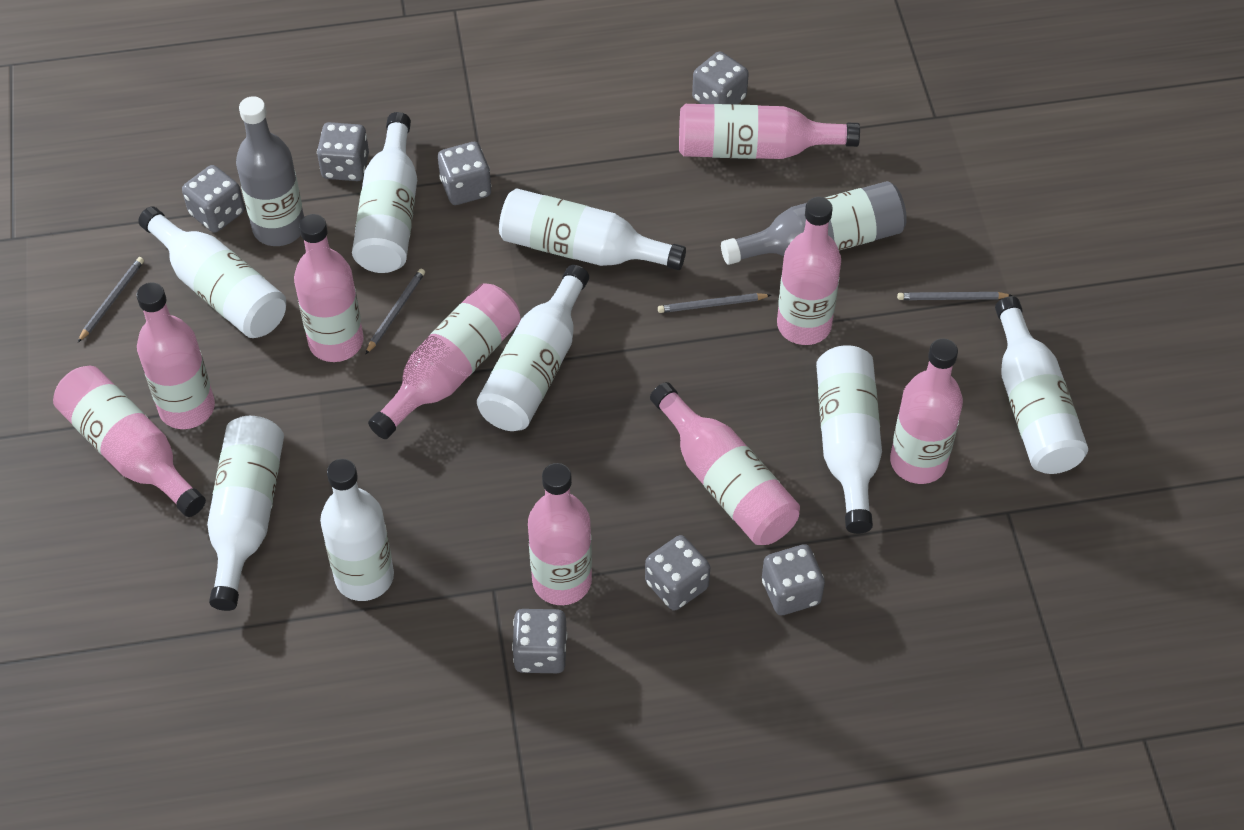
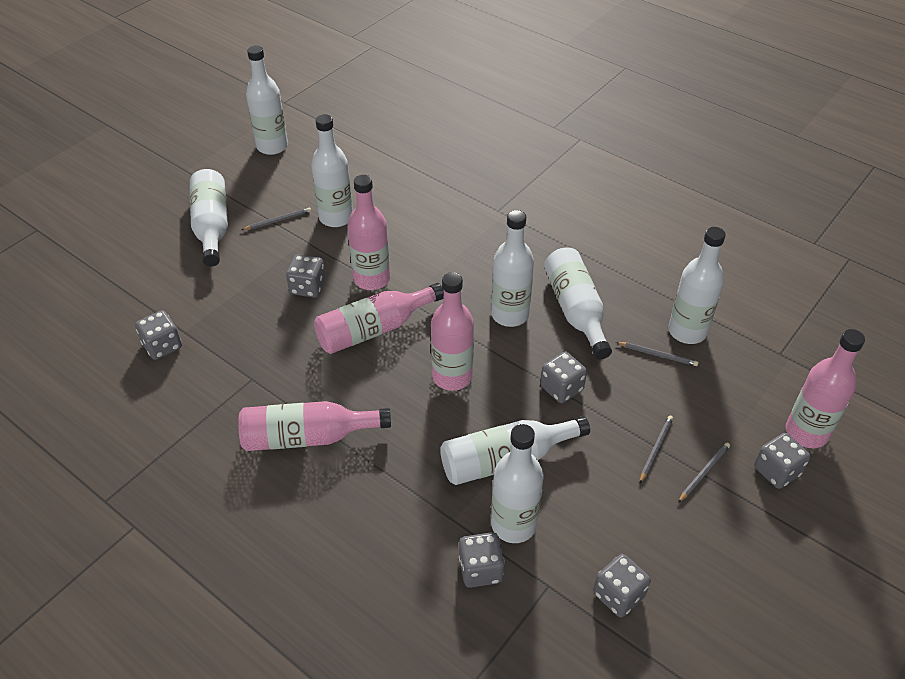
grey bottle: [236,96,304,246] [721,181,907,265] = 2 -> none = 0
grey dice: [182,165,245,232] [317,122,369,181] [438,142,491,205] [512,609,568,673] [645,535,710,611] [692,51,749,105] [762,544,825,615] = 7 -> [135,310,182,360] [286,255,325,298] [459,532,505,588] [540,352,587,403] [593,554,651,617] [754,433,811,489] = 6
pink bottle: [53,366,206,517] [136,283,215,429] [294,214,364,362] [368,283,520,439] [528,463,592,605] [650,382,800,545] [679,104,860,159] [777,197,841,345] [890,338,963,484] = 9 -> [238,401,391,451] [314,283,444,354] [347,175,390,290] [431,272,474,391] [786,329,865,448] = 5

